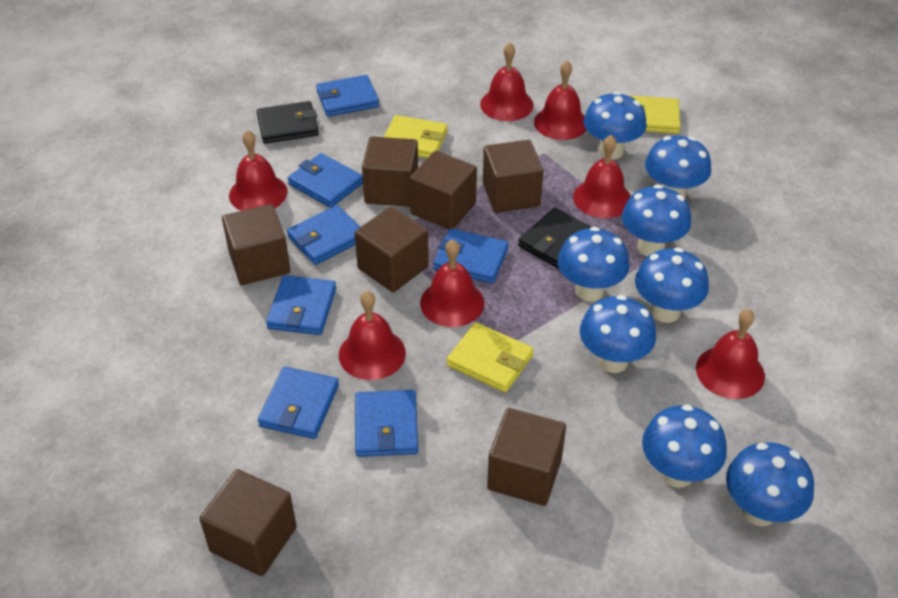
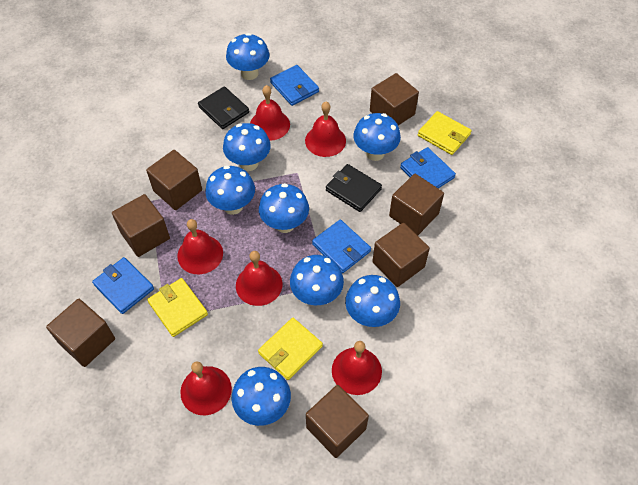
blue wallet: [258,367,339,439] [266,275,336,335] [287,205,360,265] [288,153,363,208] [316,75,379,117] [355,390,418,457] [433,228,509,283] = 7 -> [92,257,154,314] [270,65,319,106] [312,220,371,273] [400,147,456,188] = 4
red bell: [229,130,288,211] [339,291,406,380] [420,239,484,327] [480,42,534,121] [534,61,586,140] [573,135,631,218] [696,309,765,399] = 7 -> [177,219,223,274] [180,361,232,415] [236,251,282,306] [250,85,290,141] [305,102,346,157] [332,341,382,395] = 6

